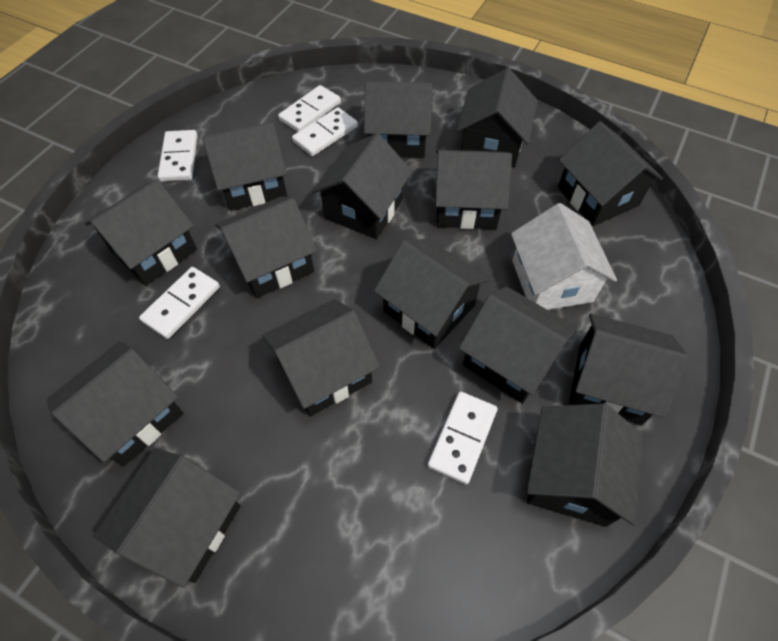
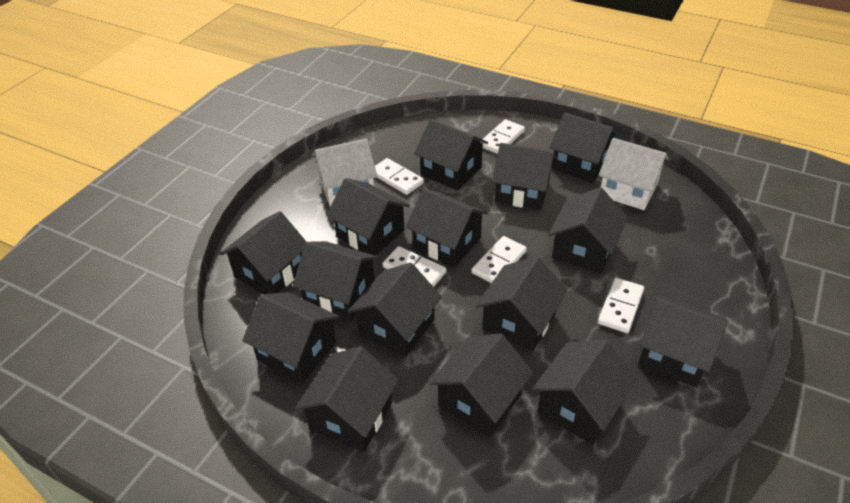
white house: [511,203,617,310] = 1 -> [312,139,377,207] [599,138,669,210] = 2

